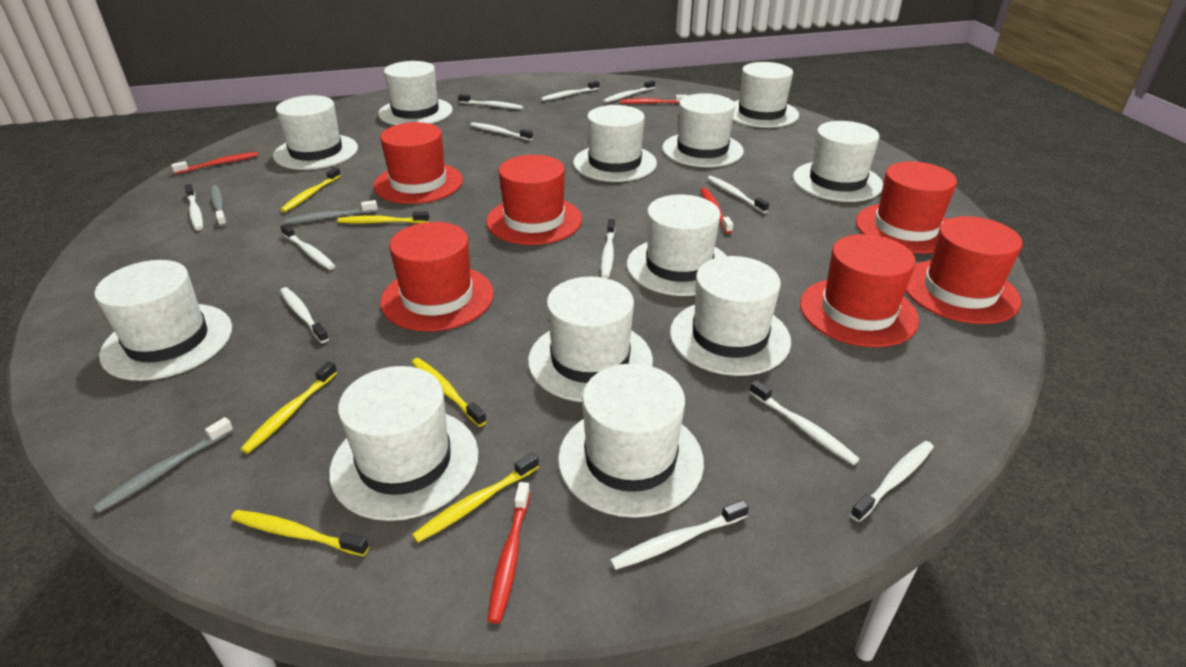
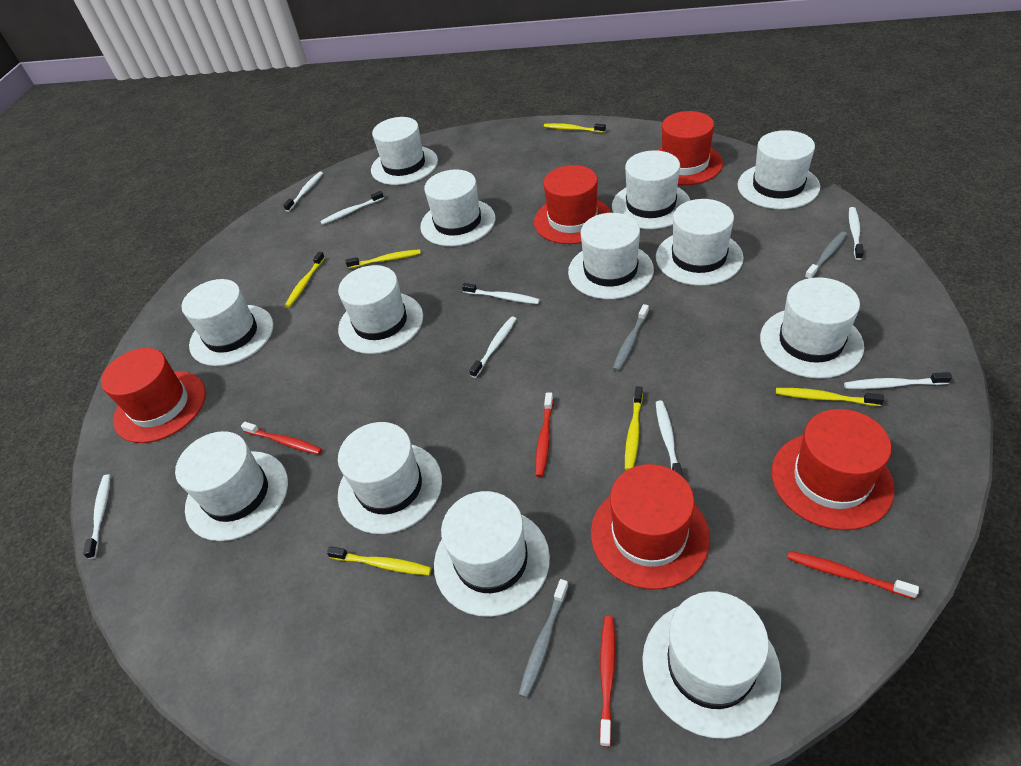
red hat: [374,122,463,204] [380,222,494,331] [486,155,582,245] [800,234,919,347] [856,161,957,254] [906,216,1023,324] = 6 -> [101,348,206,443] [534,165,611,244] [591,464,710,589] [657,111,723,185] [772,409,895,530] = 5
white hat: [94,260,232,381] [273,95,358,170] [329,366,478,521] [378,61,453,125] [528,276,653,402] [558,364,704,518] [573,105,657,182] [627,195,727,296] [662,93,744,167] [670,256,791,376] [733,62,799,128] [793,121,883,202] = 12 -> [175,431,288,541] [182,279,273,366] [338,265,423,354] [338,422,442,534] [371,117,438,185] [420,170,495,246] [434,491,550,617] [568,213,654,299] [612,150,691,229] [642,591,781,739] [656,199,744,286] [738,130,820,209] [760,277,864,379] = 13
white toothbrush: [185,184,203,231] [280,224,335,270] [280,287,329,343] [458,94,523,109] [470,122,533,141] [540,81,599,101] [601,219,615,278] [603,80,655,103] [610,500,749,570] [707,176,769,213] [749,380,859,465] [850,441,934,522] = 12 -> [83,474,110,559] [283,172,323,212] [320,191,384,225] [462,283,540,304] [469,316,516,378] [656,400,683,477] [844,372,952,389] [849,207,864,260] = 8

